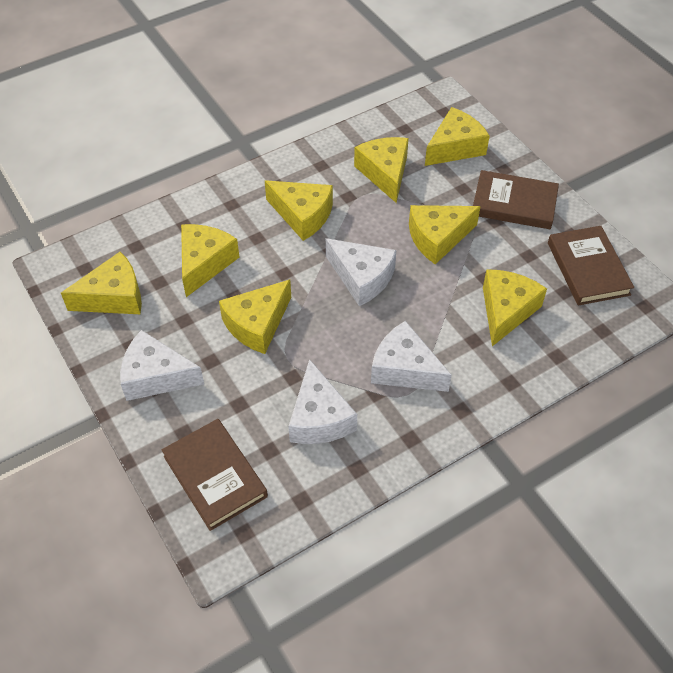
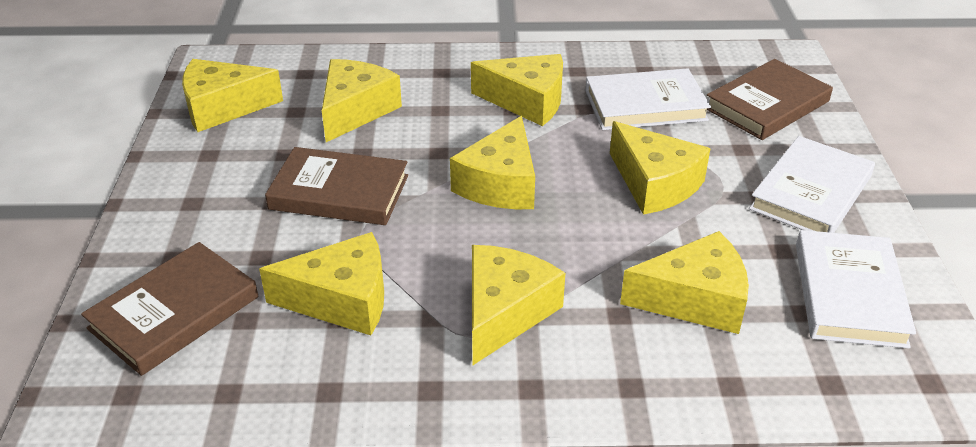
white book: none = 0 -> [585,68,711,130] [749,136,875,233] [796,230,916,348] = 3
white cheese: [120,330,204,401] [288,359,357,444] [326,238,396,306] [371,321,452,392] = 4 -> none = 0

